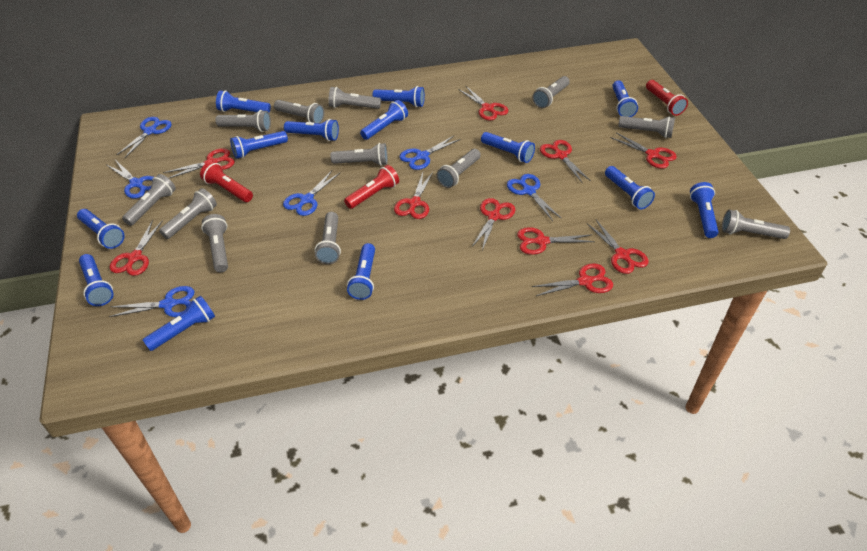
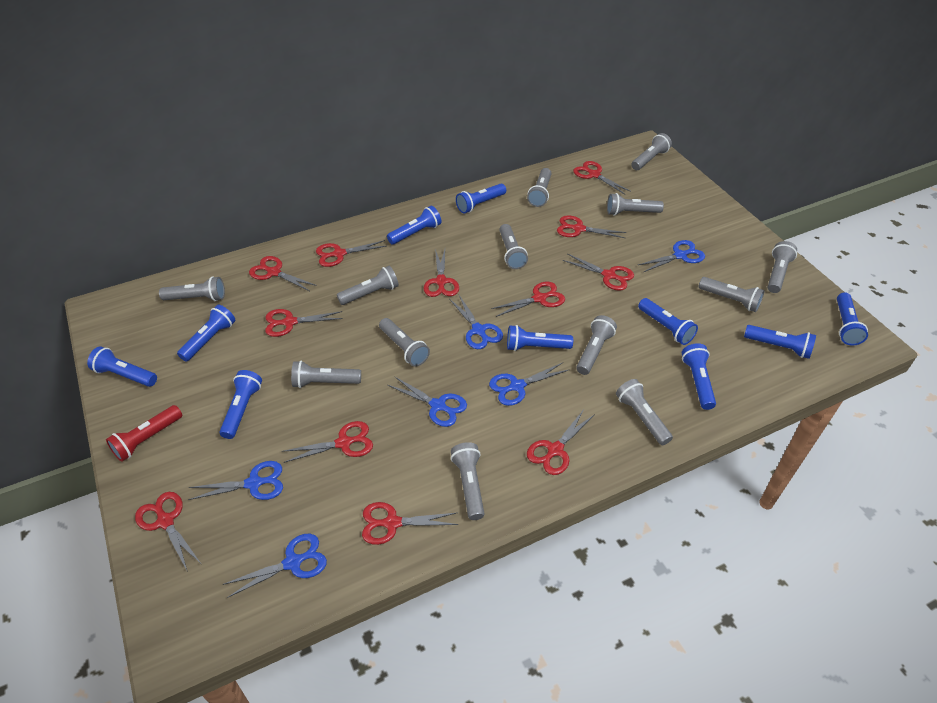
blue flashlight: [77,209,124,249] [79,254,113,306] [143,296,215,351] [216,90,271,113] [230,131,288,159] [284,119,339,141] [347,243,375,300] [360,100,408,140] [373,86,425,107] [481,132,535,163] [605,166,655,210] [612,80,638,117] [690,182,719,238] = 13 -> [87,346,157,387] [177,305,235,362] [220,370,262,439] [387,206,441,245] [456,184,506,213] [507,325,573,351] [638,298,698,345] [682,343,716,410] [744,325,816,359] [837,292,868,346] = 10
grey flashlight: [122,174,176,226] [159,188,217,239] [201,214,228,272] [215,110,271,132] [274,100,324,123] [315,212,341,264] [328,87,381,109] [330,143,388,166] [436,149,481,188] [532,76,570,108] [618,116,675,138] [722,210,790,239] = 12 -> [159,277,225,301] [291,361,361,388] [337,266,399,305] [379,318,430,367] [451,442,484,520] [500,224,528,269] [527,168,551,207] [576,315,617,375] [607,193,664,216] [616,379,673,445] [631,133,672,170] [698,277,765,312] [768,241,797,293] = 13
red flashlight: [200,161,253,202] [344,165,399,209] [646,80,688,116] = 3 -> [106,405,182,462] = 1
red scissors: [110,220,163,276] [163,148,235,178] [394,172,433,219] [458,85,508,121] [472,198,515,250] [517,227,595,255] [532,263,613,296] [540,140,591,182] [587,220,649,274] [612,132,677,169] = 10 -> [135,492,200,572] [249,256,317,291] [265,309,343,337] [282,421,373,463] [316,240,386,267] [362,502,459,545] [424,249,459,297] [491,282,565,317] [527,410,595,475] [557,215,626,238] [563,253,634,291] [573,161,631,194] = 12

